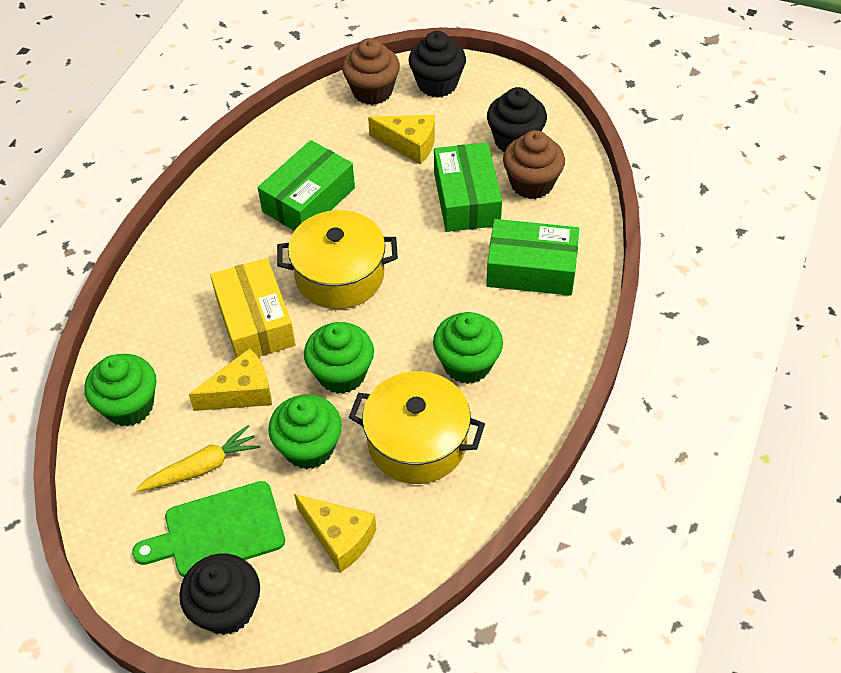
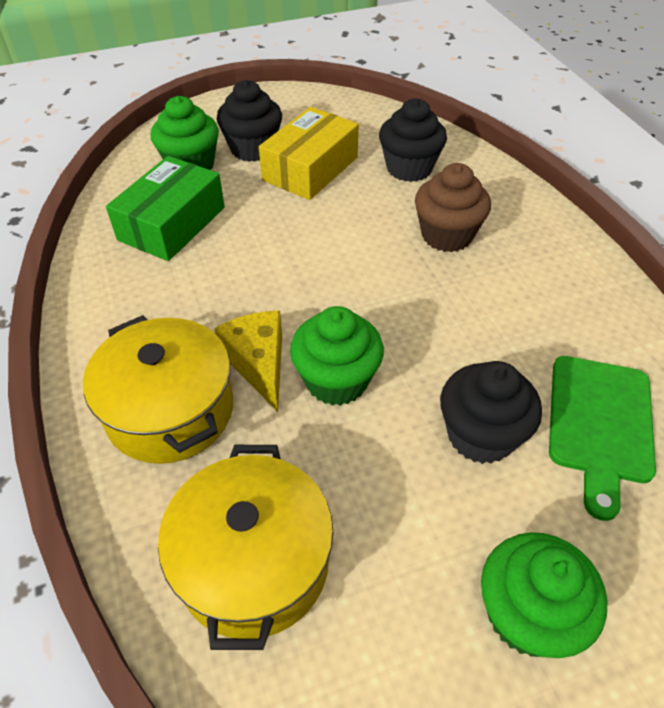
brown cupcake: [342,38,400,105] [503,130,565,199] = 2 -> [415,163,491,252] = 1
green box: [258,140,355,231] [434,142,502,232] [486,219,579,296] = 3 -> [106,156,225,261] = 1
green cupcake: [84,354,156,427] [268,394,342,470] [304,322,374,394] [433,312,503,384] = 4 -> [151,96,219,170] [290,306,384,406] [481,532,608,658] = 3
yellow carrot: [136,425,260,492] = 1 -> none = 0
yellow cheese: [189,348,272,411] [294,494,376,573] [368,115,435,165] = 3 -> [214,311,282,412] = 1

